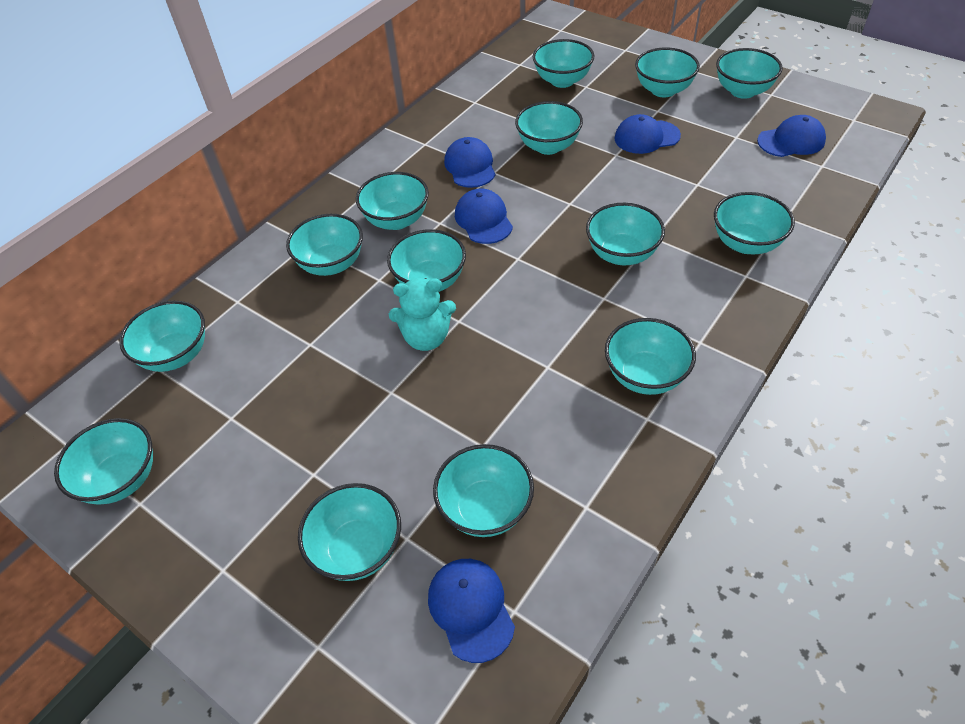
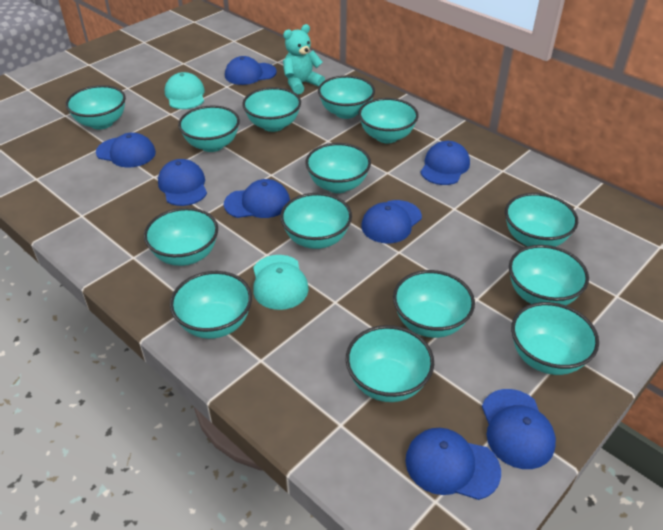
blue cap: [428,559,515,663] [444,137,495,188] [455,189,513,244] [615,114,681,154] [757,115,826,157] = 5 -> [96,132,156,168] [158,159,207,206] [224,179,290,218] [225,56,277,85] [362,200,422,243] [405,428,501,500] [420,141,470,185] [482,389,556,469] = 8
turquoise cap: none = 0 -> [165,72,205,109] [253,255,309,310] = 2

